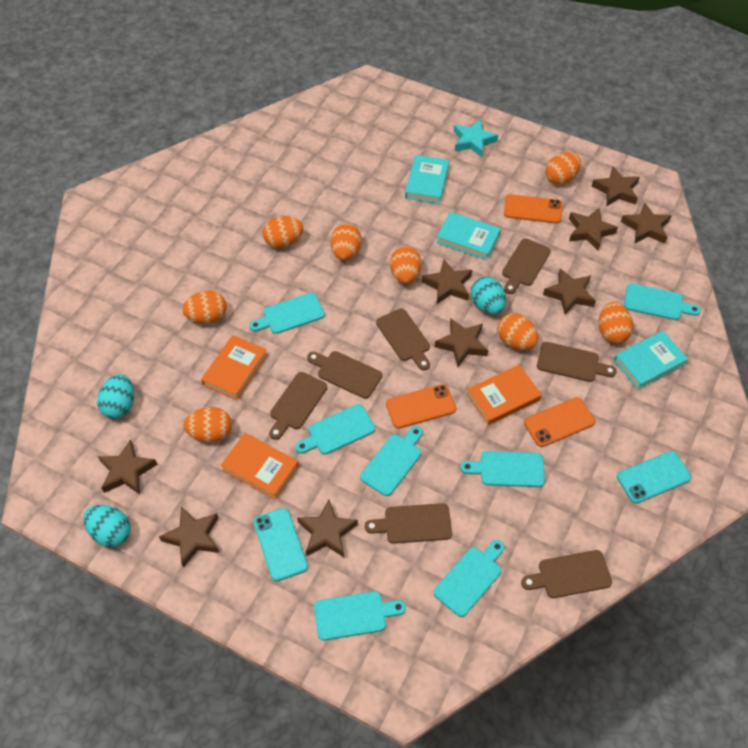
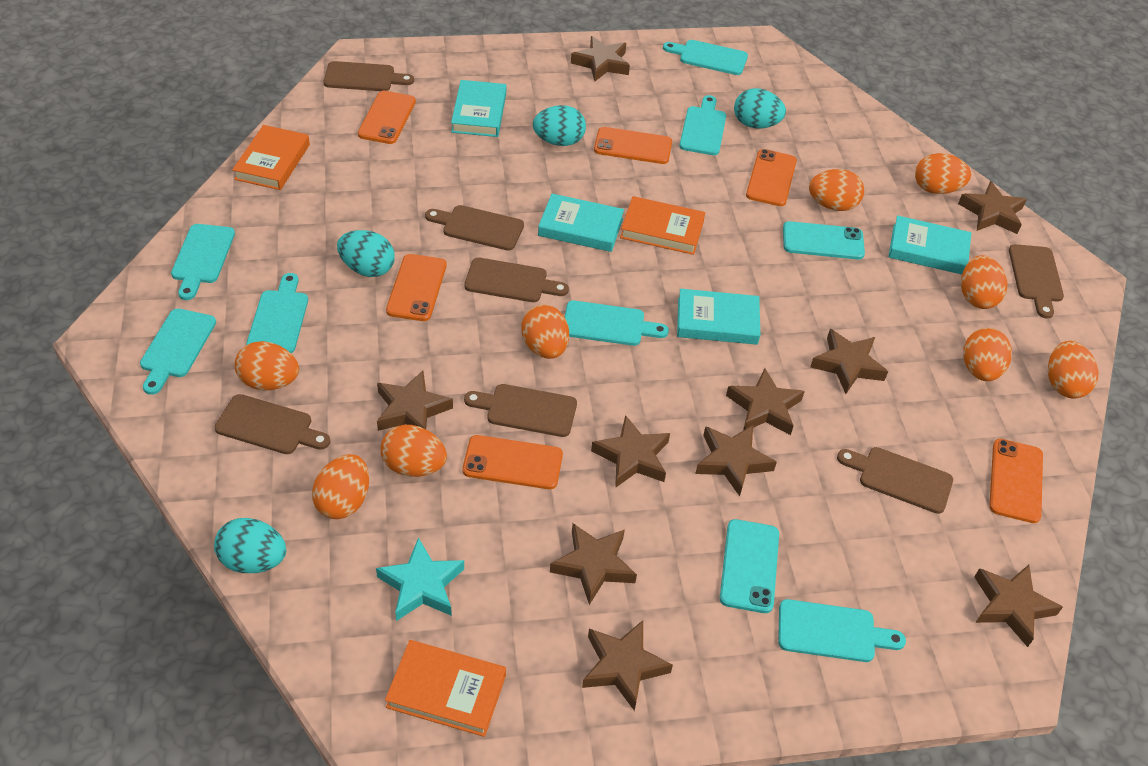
brown star: [98,439,158,495] [159,507,219,568] [297,499,358,557] [422,259,472,304] [435,318,488,367] [543,269,596,315] [569,208,618,251] [591,167,640,207] [621,202,672,244] = 9 -> [377,370,453,431] [550,523,637,605] [571,36,630,82] [582,620,673,711] [591,415,670,488] [695,425,777,496] [726,368,805,435] [810,329,888,394] [958,181,1027,234] [974,565,1063,647] = 10
orange egg: [182,291,227,324] [183,407,232,442] [262,216,303,248] [330,224,362,261] [390,246,421,284] [497,313,538,350] [545,152,581,185] [599,302,633,344] = 8 -> [235,341,299,390] [312,454,369,519] [381,425,447,477] [521,305,569,359] [809,169,864,211] [915,153,971,194] [961,255,1008,309] [963,328,1012,381] [1048,341,1099,398] = 9
orange phone: [386,384,456,429] [504,194,562,223] [524,397,595,447] = 3 -> [358,91,416,144] [386,254,446,321] [462,435,563,489] [594,127,672,164] [746,149,797,206] [989,439,1043,523] = 6
turquoise book: [405,155,449,204] [436,212,501,260] [614,331,688,390] = 3 -> [451,80,506,137] [538,194,624,252] [677,289,760,345] [888,215,971,275] = 4
turquoise egg: [83,505,131,547] [97,374,134,419] [471,277,506,314] = 3 -> [214,518,286,573] [337,230,395,277] [533,105,586,146] [734,88,786,128] = 4

